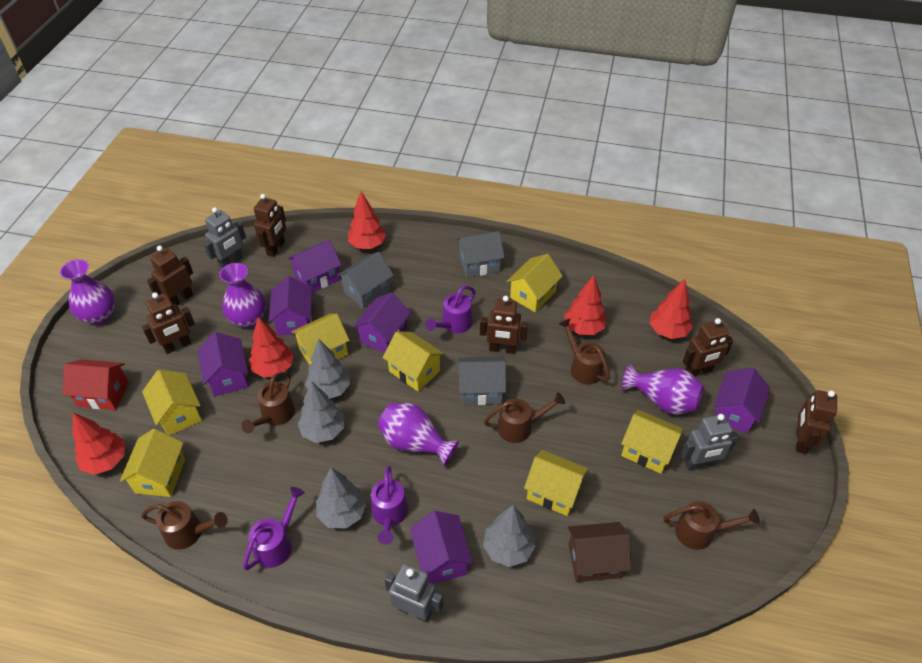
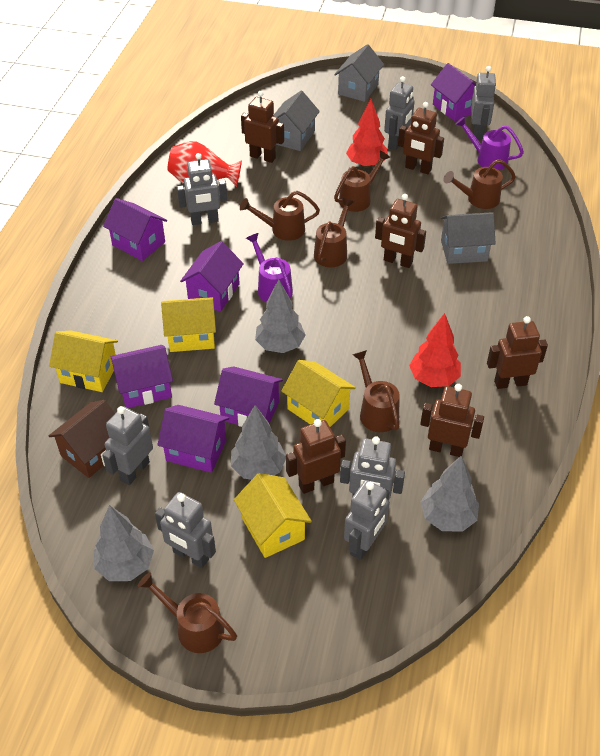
brown watering can: [141,501,228,550] [241,372,295,433] [484,392,565,443] [558,318,610,384] [664,501,760,550] = 5 -> [138,572,237,653] [240,191,320,241] [314,198,354,268] [334,151,390,212] [353,350,400,432] [443,159,516,209] = 6
grey robot: [204,207,246,268] [384,564,443,623] [681,414,739,471] = 3 -> [102,406,153,485] [155,492,216,568] [177,153,227,225] [340,436,405,499] [344,480,390,560] [384,76,415,150] [471,66,496,139] = 7
purple vase: [60,259,115,325] [220,263,266,328] [378,403,459,467] [622,364,704,415] = 4 -> none = 0
purple watering can: [243,487,305,570] [371,466,408,545] [425,285,476,334] = 3 -> [246,233,293,302] [455,116,524,170] = 2
red house: [63,359,129,410] = 1 -> none = 0
red tree: [72,413,125,475] [249,317,294,378] [348,192,386,249] [564,275,607,335] [650,279,693,339] = 5 -> [346,99,388,168] [409,313,461,387] = 2
red vase: none = 0 -> [168,141,242,187] = 1
yellow house: [120,429,185,497] [142,370,202,435] [291,314,350,365] [382,331,444,392] [507,254,563,312] [524,450,589,516] [621,410,684,474] = 7 -> [49,330,118,392] [161,297,216,352] [234,473,312,558] [281,360,356,427] = 4

